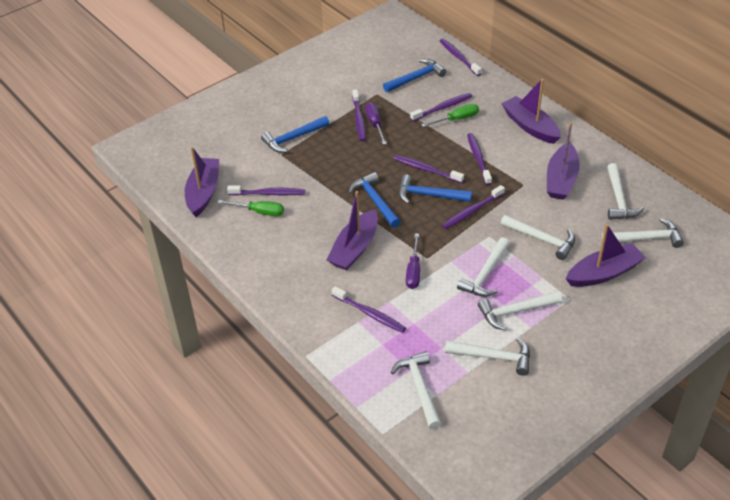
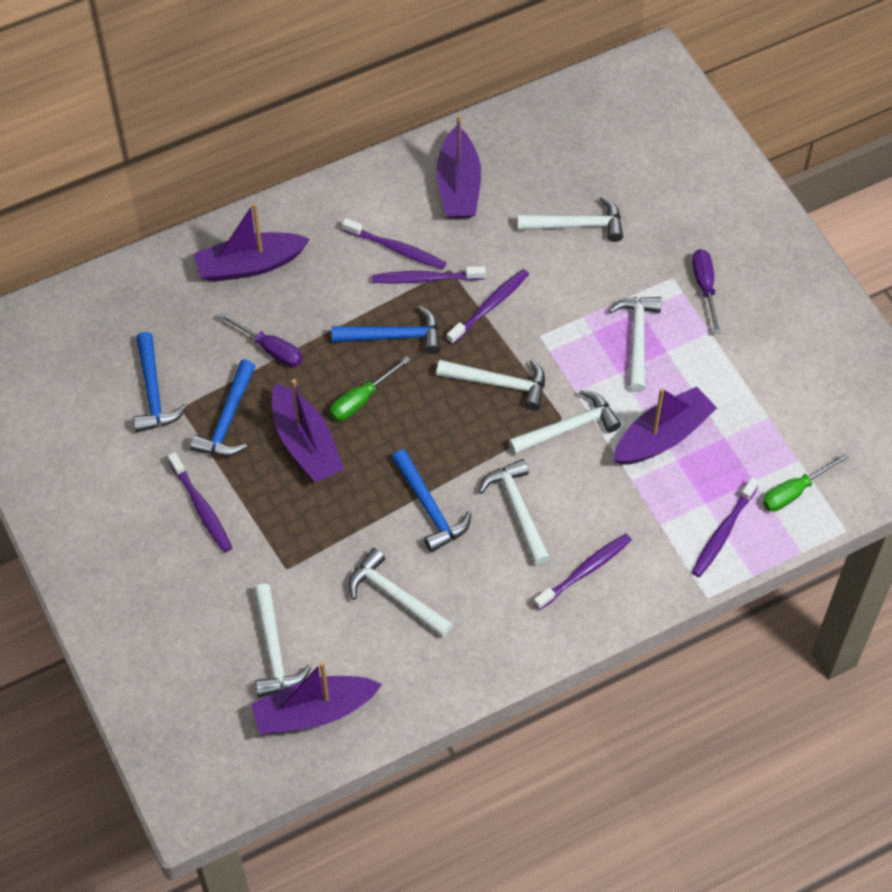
purple toothbrush: [227,185,305,196] [332,286,406,333] [352,89,366,141] [394,155,464,183] [410,93,472,121] [440,39,482,76] [442,185,505,229] [467,133,492,185] = 8 -> [168,452,232,552] [342,218,446,269] [372,266,486,284] [447,269,529,345] [533,534,632,610] [692,477,759,577] = 6

